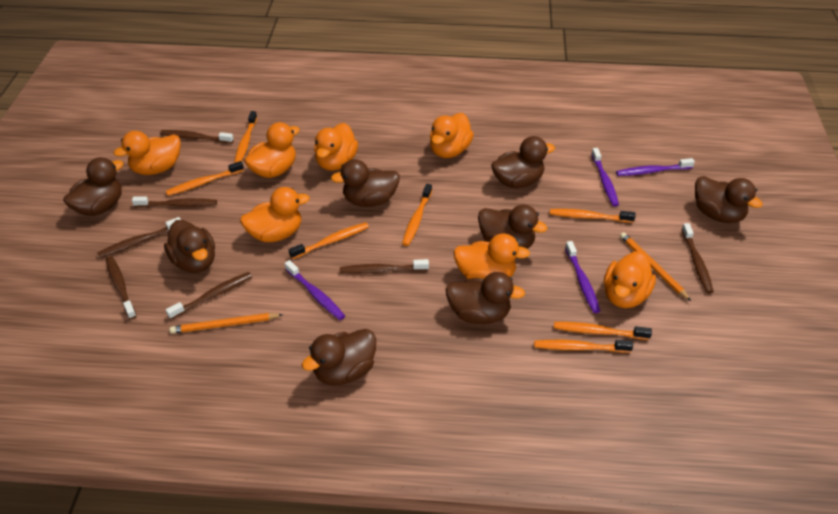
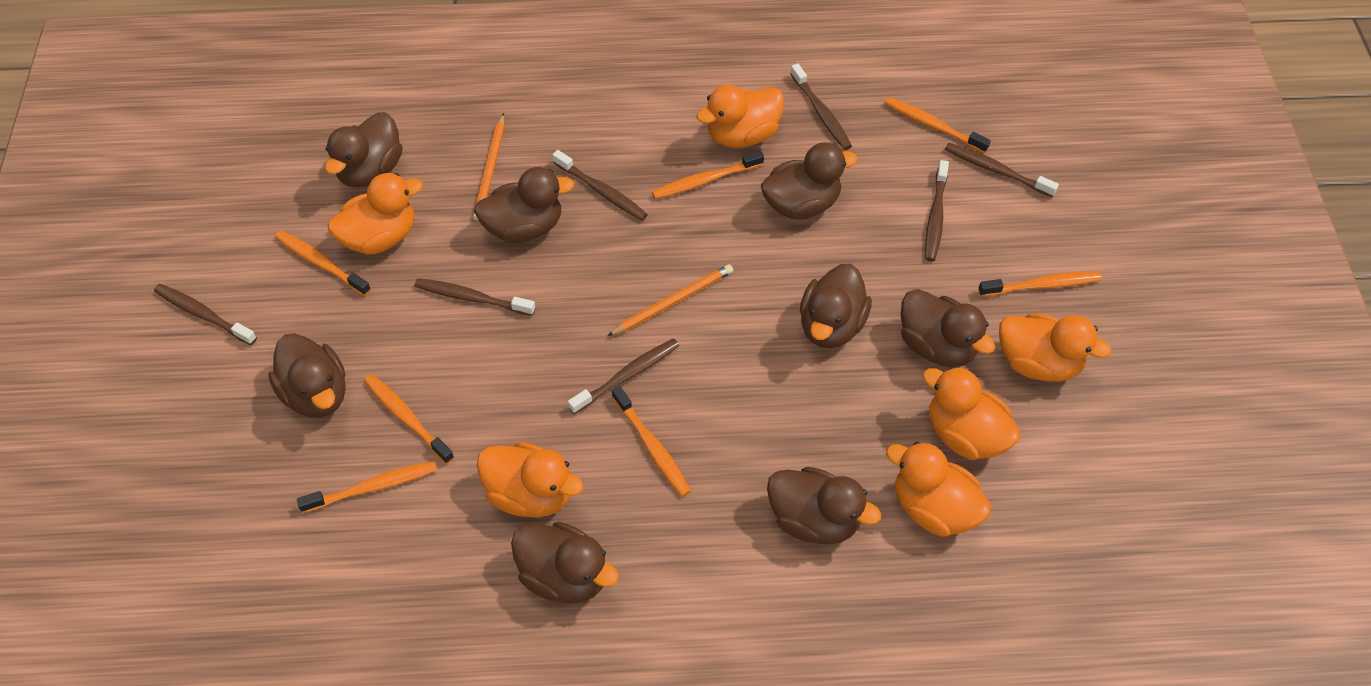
orange duck: [113,131,181,175] [240,187,310,242] [244,122,300,178] [314,123,358,171] [430,113,474,158] [453,234,530,279] [604,251,656,308] = 7 -> [328,173,423,254] [477,442,584,518] [696,85,784,148] [886,442,991,537] [922,366,1020,460] [999,313,1112,382] = 6
purple toothbrush: [285,260,345,320] [565,241,600,313] [591,148,619,207] [616,158,695,176] = 4 -> none = 0

